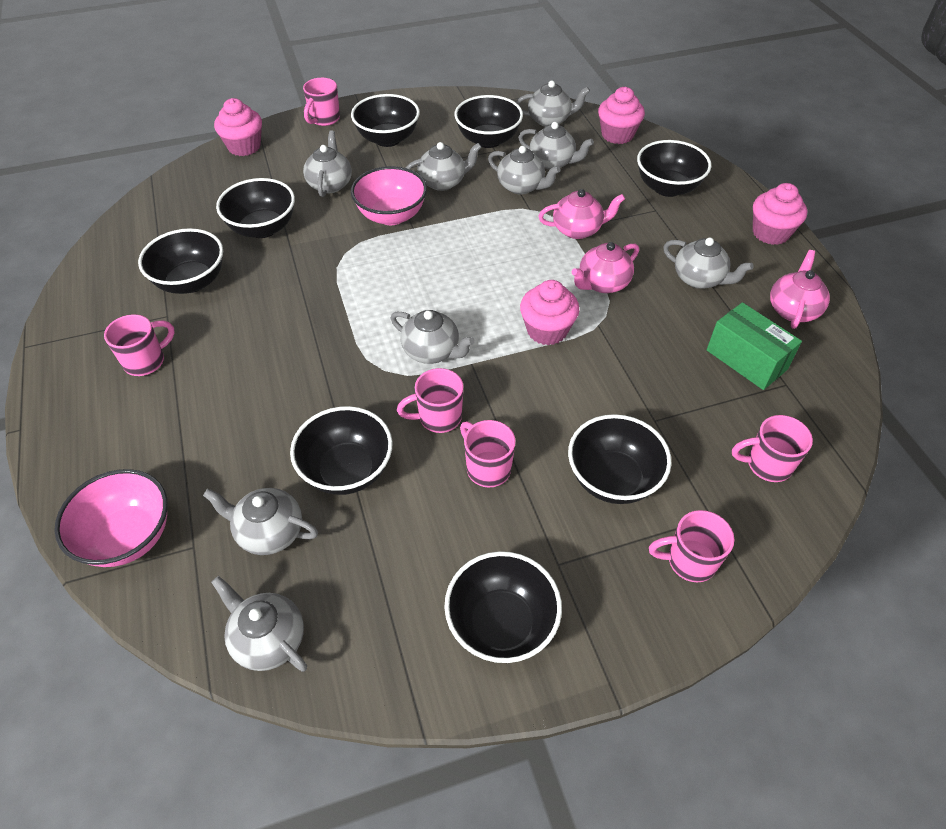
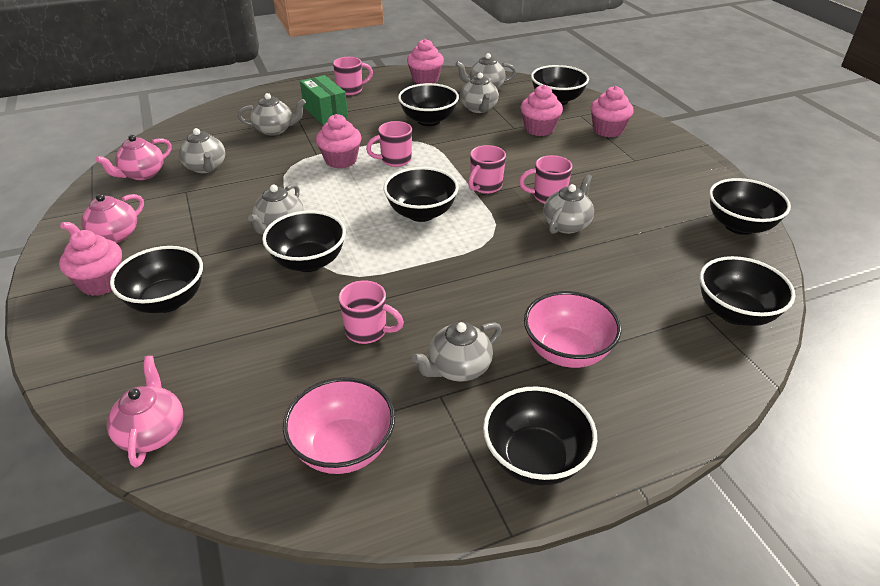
grey teapot: [203,488,318,555] [211,576,307,672] [303,130,352,197] [391,310,475,364] [406,142,481,191] [488,146,561,194] [516,81,590,127] [518,122,594,170] [663,237,754,289] = 9 -> [179,128,225,173] [238,93,306,135] [248,183,304,235] [412,322,502,382] [455,53,516,88] [460,73,499,113] [543,174,594,234] = 7
pink cupcake: [214,98,262,156] [520,280,579,345] [598,87,645,144] [753,183,807,245] = 4 -> [59,230,122,296] [316,114,361,169] [407,39,444,84] [521,85,563,136] [590,86,634,137] = 5
pink mug: [104,314,175,376] [303,78,340,126] [397,368,464,433] [460,420,516,487] [649,510,735,582] [732,415,813,482] = 6 -> [333,57,373,95] [339,280,404,344] [366,121,412,167] [468,145,506,194] [519,155,572,204] = 5

